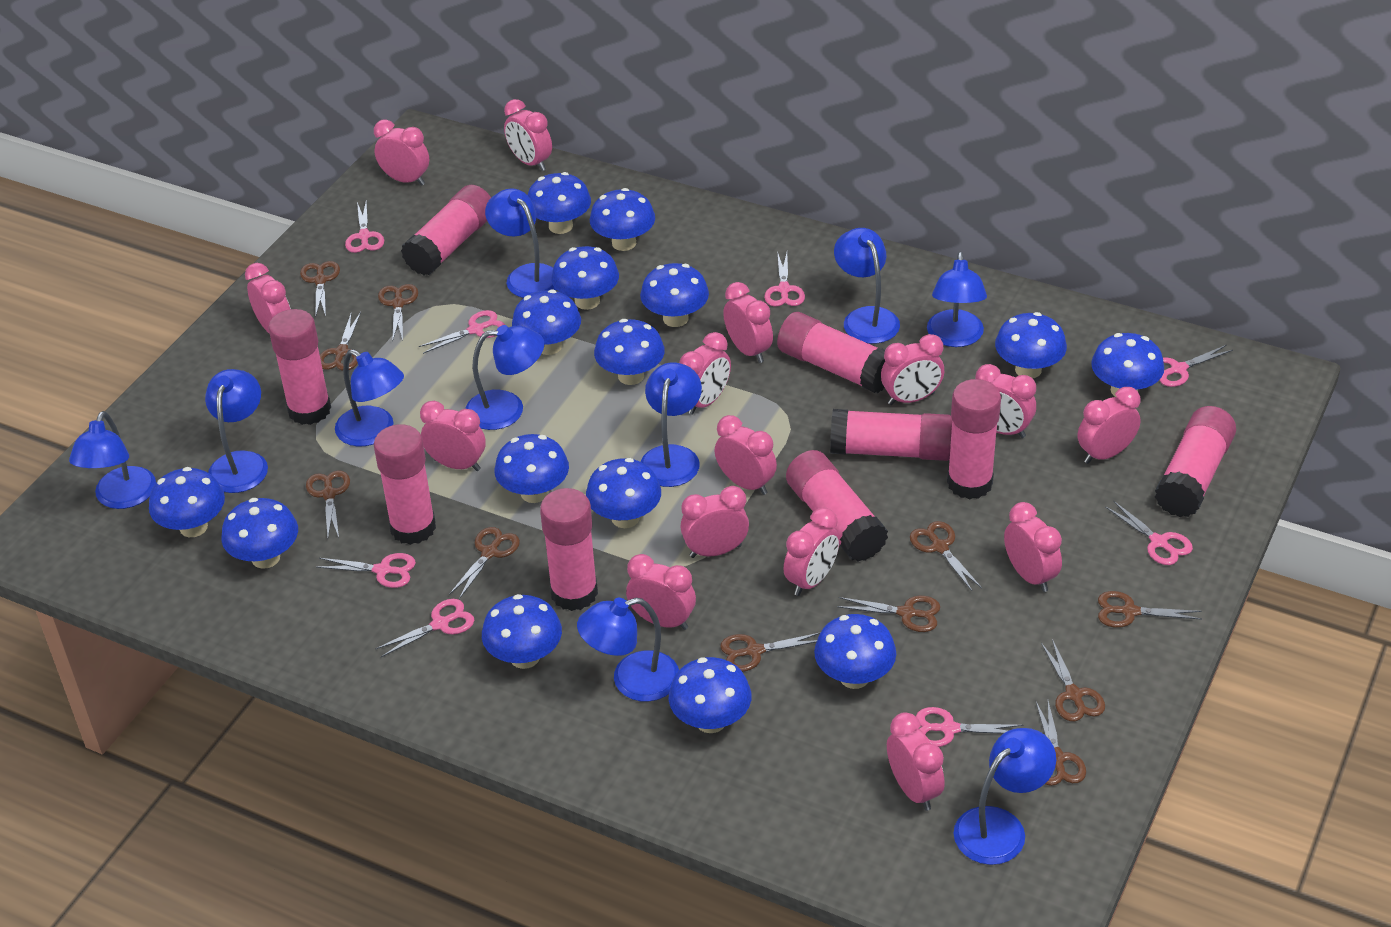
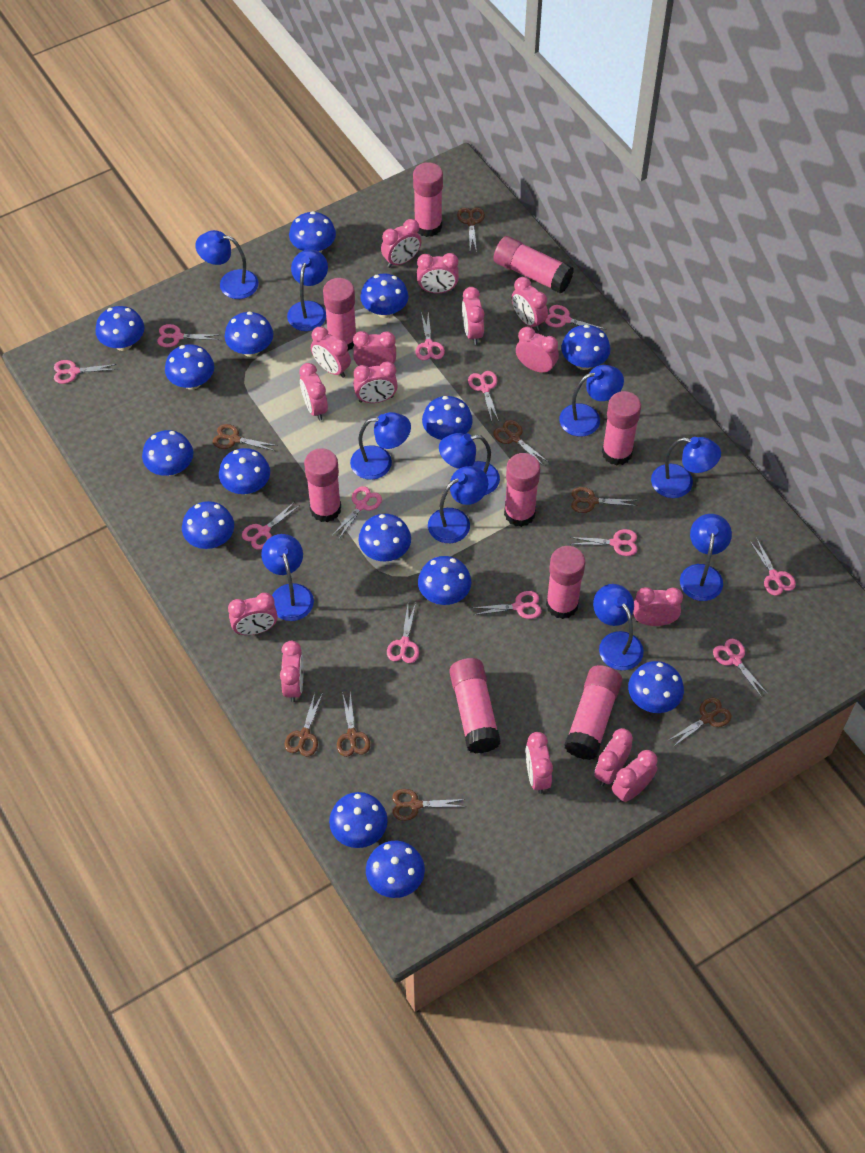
brown scissors: [300,261,340,316] [306,470,350,538] [320,312,361,370] [378,284,418,341] [449,527,520,599] [720,632,821,672] [837,596,940,632] [910,521,982,591] [1036,701,1086,786] [1041,639,1105,722] [1098,591,1202,628] = 11 -> [213,424,278,451] [284,693,323,757] [337,692,370,757] [392,789,466,821] [457,207,485,252] [493,420,548,466] [571,487,637,513] [669,697,731,747] = 8
pink scissors: [316,553,416,588] [345,200,384,253] [375,599,474,657] [419,310,505,354] [764,251,805,307] [916,707,1023,747] [1105,501,1193,565] [1160,345,1233,387] = 8 -> [54,360,117,384] [157,324,219,347] [242,502,300,550] [332,486,382,539] [387,603,419,663] [416,312,445,361] [468,371,499,422] [472,591,542,619] [545,305,605,329] [570,529,638,556] [713,639,768,697] [749,539,796,596] = 12

